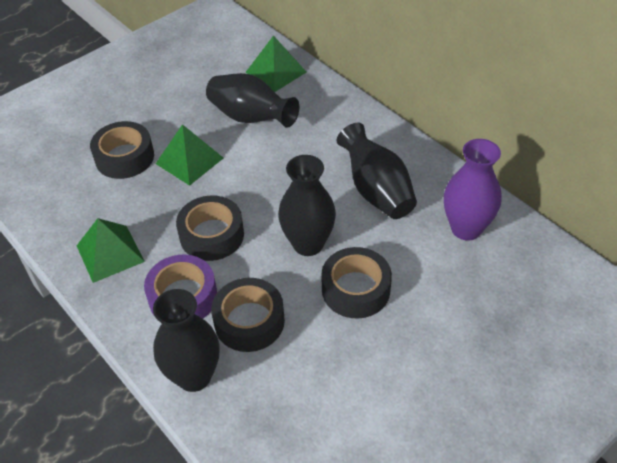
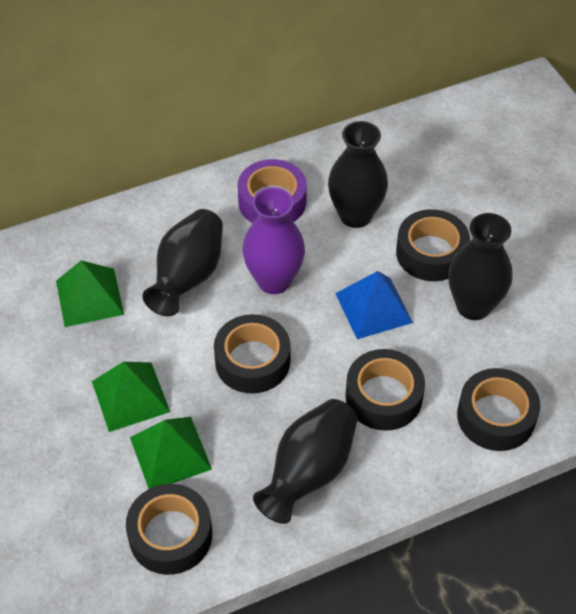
black tape: [90,121,154,179] [176,196,244,261] [211,278,285,352] [321,247,392,319] = 4 -> [126,484,212,575] [214,314,291,394] [345,349,425,431] [396,209,470,281] [457,368,540,451] = 5
blue pyramid: none = 0 -> [335,271,413,339] = 1

